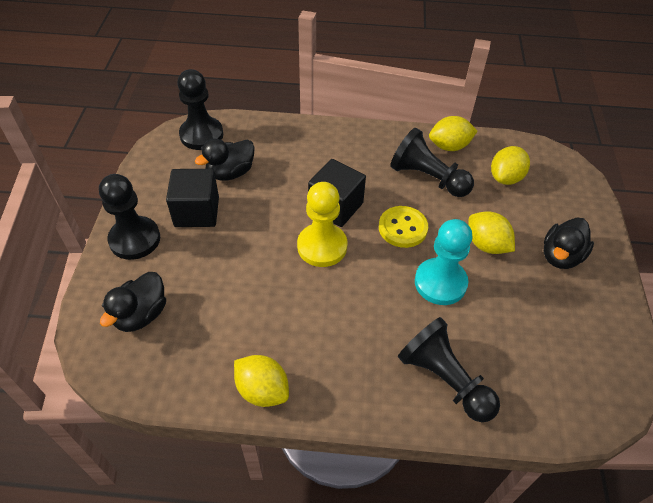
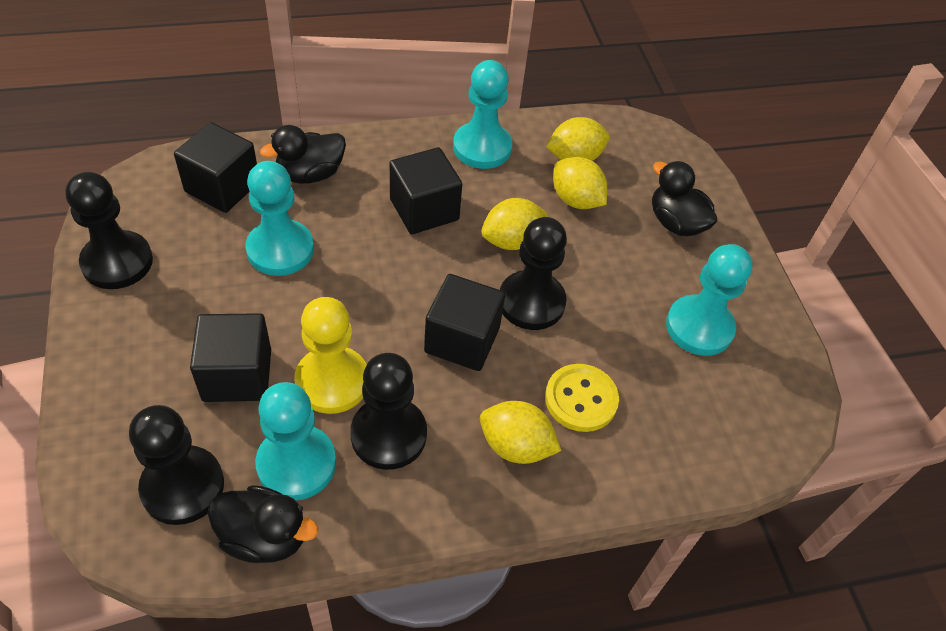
black cube: [166,169,219,227] [308,159,366,227] = 2 -> [174,122,257,213] [190,313,271,402] [390,147,462,234] [424,274,505,371] = 4
turquoise pawn: [415,219,473,305] = 1 -> [246,161,314,276] [255,382,336,501] [453,60,513,169] [666,244,753,356] = 4

